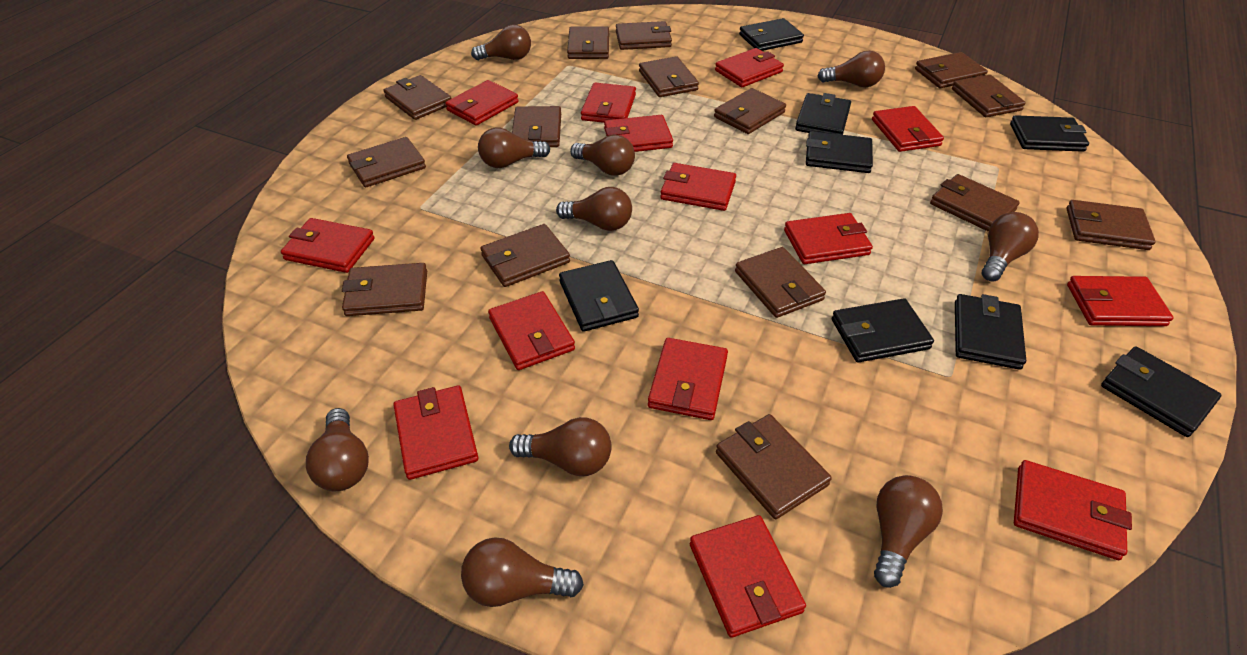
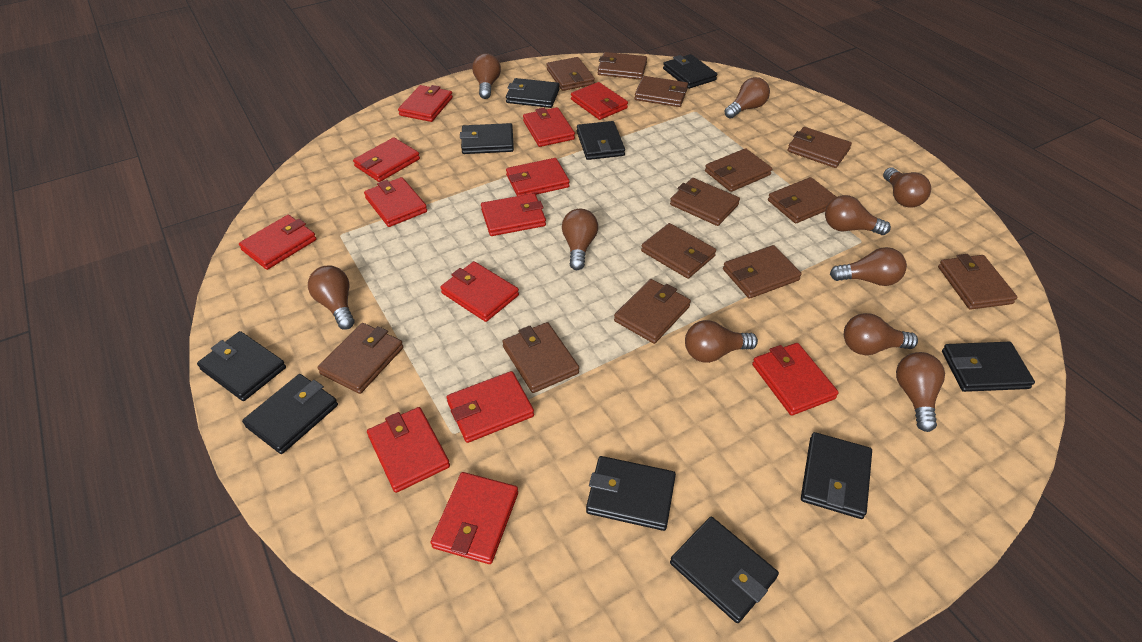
black wallet: [559,260,639,332] [739,18,804,51] [795,93,851,135] [806,131,873,173] [832,298,934,362] [955,294,1026,370] [1010,115,1089,152] [1101,346,1222,437] = 8 -> [197,331,286,401] [242,374,338,454] [460,123,514,154] [506,78,560,108] [577,121,625,160] [586,456,676,531] [663,54,717,89] [670,517,779,623] [801,432,872,519] [942,342,1035,392] = 10
brown wallet: [342,263,427,316] [347,137,426,187] [384,75,451,120] [480,224,570,287] [512,106,561,147] [567,26,609,59] [616,21,672,50] [639,56,699,97] [714,88,786,134] [716,414,832,519] [735,247,826,318] [915,52,988,88] [930,174,1020,232] [952,75,1026,117] [1066,200,1156,250] = 15 -> [317,323,403,394] [502,322,579,393] [547,57,595,91] [598,52,647,80] [614,279,691,344] [635,76,688,107] [641,223,716,279] [670,178,740,226] [705,148,772,192] [723,245,802,299] [768,177,836,224] [787,127,852,168] [938,254,1017,310] = 13
red wallet: [281,218,375,273] [393,385,479,480] [445,80,519,125] [488,291,575,370] [581,83,636,123] [604,115,673,152] [648,338,728,420] [660,163,736,211] [690,515,806,638] [715,48,784,87] [784,213,873,264] [872,106,944,152] [1014,460,1132,560] [1067,276,1174,326] = 14 -> [239,215,316,270] [353,138,420,182] [364,177,427,227] [367,407,450,493] [398,85,453,122] [431,472,518,564] [440,261,519,322] [447,371,534,443] [481,193,546,236] [506,158,570,196] [523,107,575,147] [571,82,628,120] [752,343,839,416] = 13

